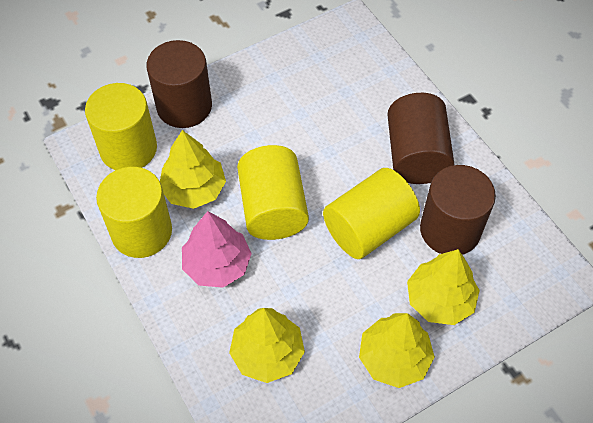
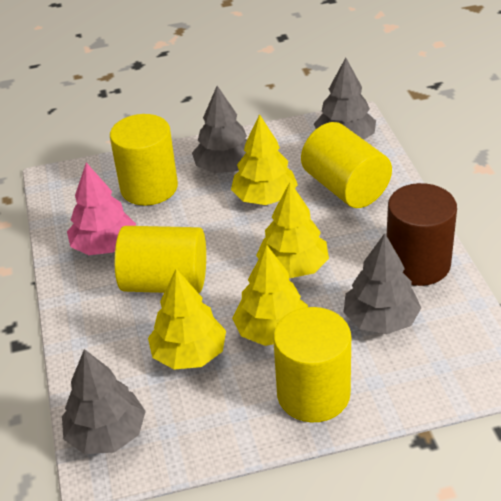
brown cylinder: [147,40,212,128] [387,93,454,184] [420,165,496,255] = 3 -> [387,183,457,286] = 1
grey tree: none = 0 -> [62,349,146,454] [192,86,247,173] [314,58,376,140] [344,233,421,334] = 4

